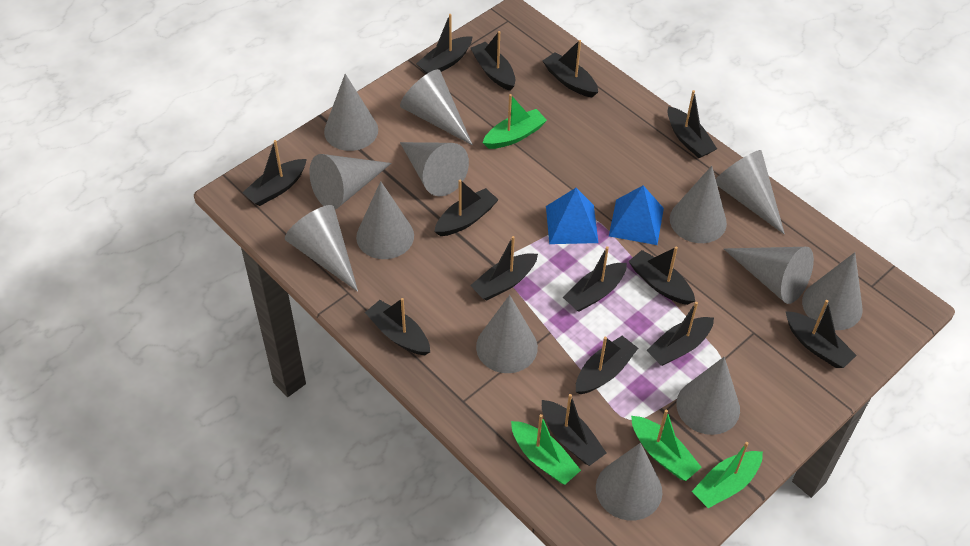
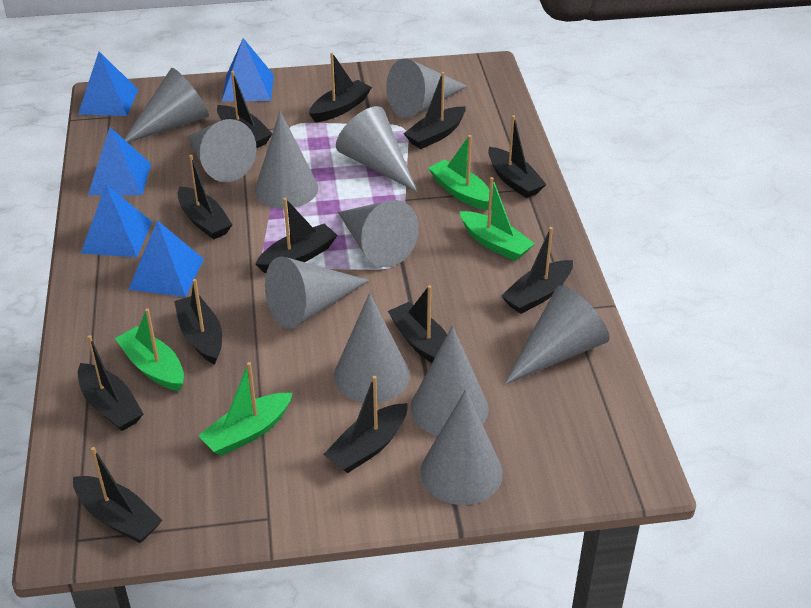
black boat: [242,140,307,206] [365,298,430,355] [416,14,472,74] [434,180,499,236] [470,31,515,91] [470,236,538,301] [542,394,606,466] [543,40,598,97] [563,246,627,312] [576,336,638,394] [629,247,695,305] [646,302,714,366] [668,90,717,158] [786,300,857,368] = 14 -> [73,447,163,543] [78,335,143,431] [174,279,222,364] [178,155,233,239] [217,71,273,148] [256,198,337,273] [309,53,372,122] [323,376,408,473] [388,285,447,363] [404,72,466,149] [488,115,547,198] [501,227,573,314] = 12
blue pyramid: [546,188,598,244] [609,185,664,245] = 2 -> [78,52,138,116] [81,184,152,257] [88,127,151,196] [128,220,204,297] [222,38,274,101] = 5
grey cone: [285,205,358,292] [309,154,392,209] [324,74,378,151] [356,181,414,259] [400,69,473,145] [400,142,469,196] [476,295,538,373] [596,443,662,521] [670,166,727,243] [676,357,740,435] [716,150,785,235] [724,247,814,304] [802,252,863,330] = 13 -> [124,68,209,143] [187,119,257,182] [255,111,318,209] [265,256,369,329] [334,293,410,403] [336,106,417,192] [338,200,419,267] [386,58,467,118] [411,326,489,436] [421,389,503,505] [504,285,610,385] = 11

